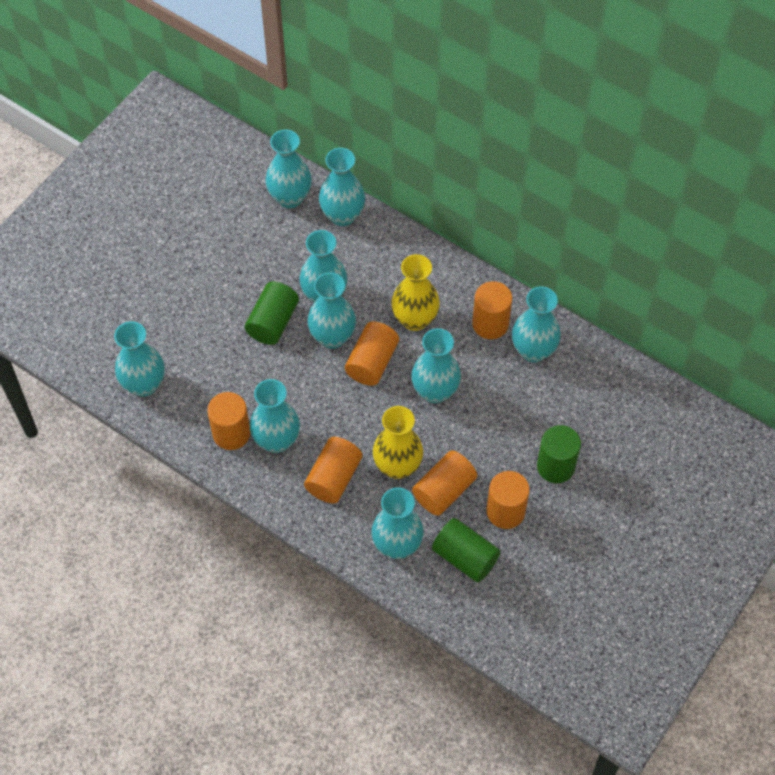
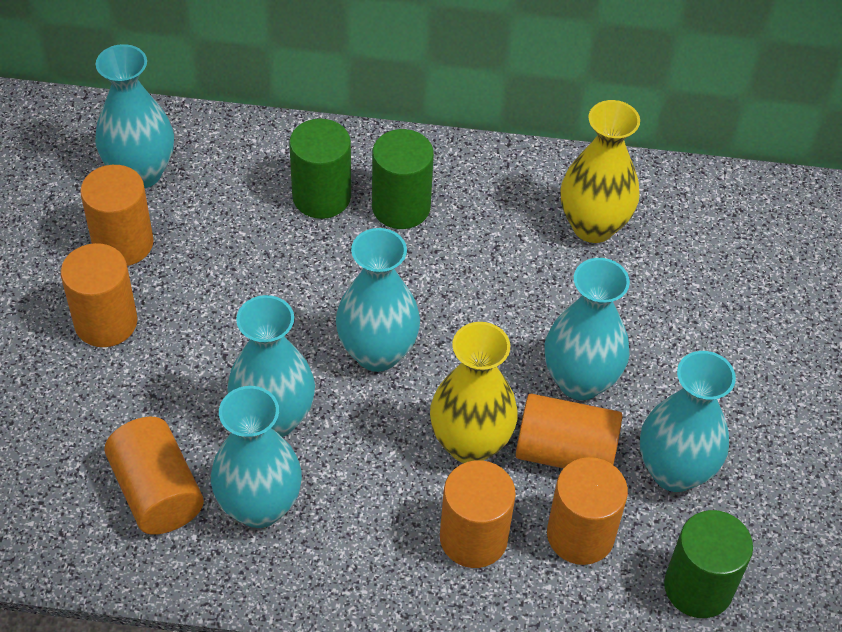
turquoise vase: [114,321,165,397] [250,379,300,453] [265,129,312,208] [300,230,347,302] [307,272,356,349] [319,148,365,226] [371,487,424,559] [411,328,461,403] [512,286,561,362] = 9 -> [95,44,174,188] [211,386,302,528] [227,295,315,437] [336,228,420,372] [545,258,630,400] [640,351,736,492] = 6

